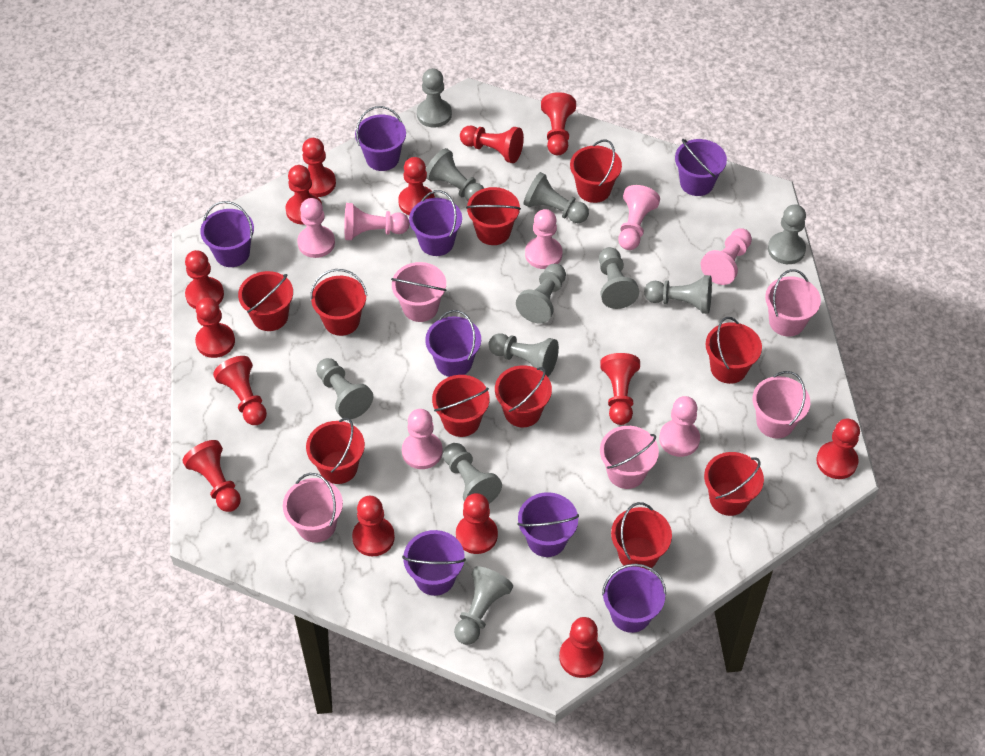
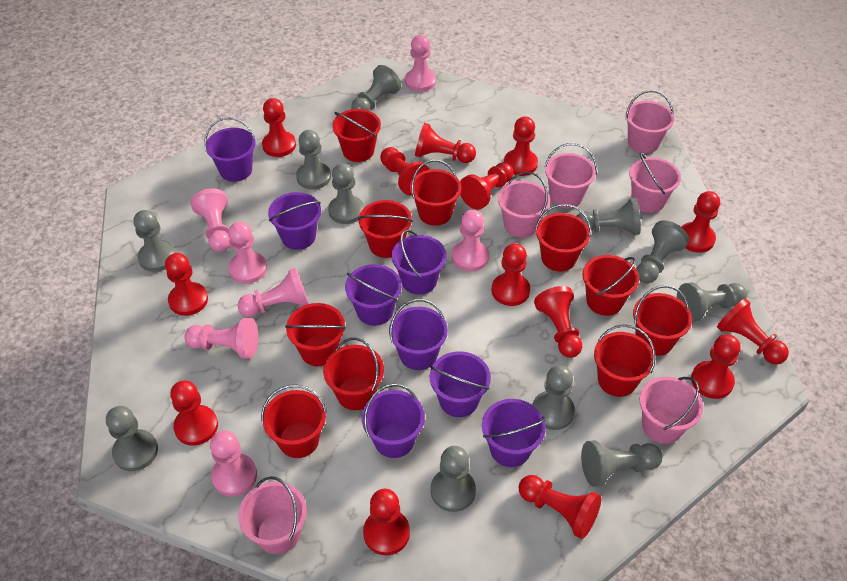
pink bucket: [283,473,343,543] [391,262,446,322] [600,426,659,489] [753,371,810,439] [765,269,821,336] = 5 -> [238,476,307,554] [498,172,550,238] [544,143,597,208] [626,90,674,153] [629,153,681,213] [640,377,703,444] = 6

